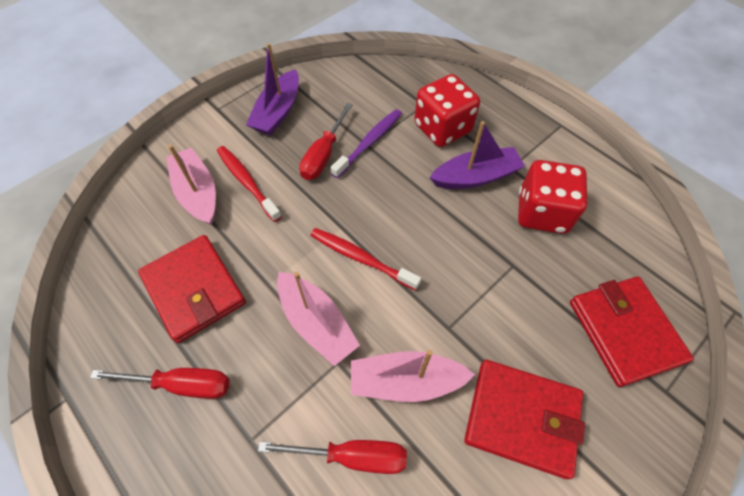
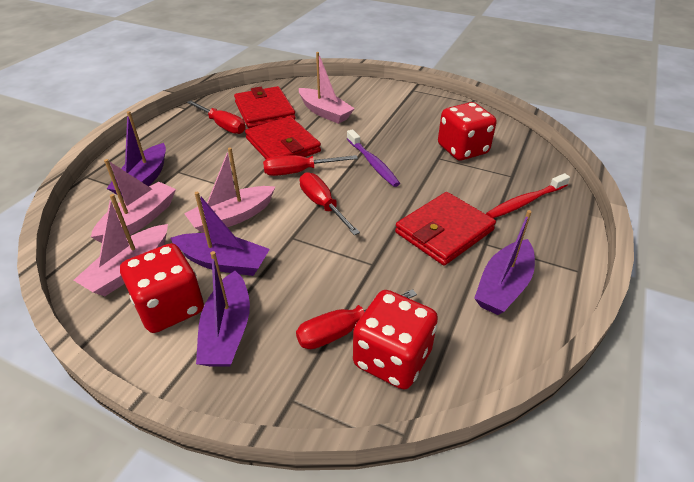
pink boat: [166,145,216,225] [277,272,360,366] [351,350,475,402] = 3 -> [74,194,168,296] [91,159,176,243] [184,147,276,233] [299,52,355,124] = 4
purple boat: [246,43,299,135] [430,121,525,189] = 2 -> [107,111,166,197] [170,192,270,276] [196,251,250,367] [474,210,535,315] = 4
red dice: [414,74,480,147] [518,160,587,234] = 2 -> [120,243,204,333] [353,290,438,390] [438,102,497,160] = 3
red screwdriver: [90,368,229,399] [258,440,407,474] [299,103,353,180] = 3 -> [187,100,246,134] [263,155,358,176] [296,289,417,349] [300,172,360,235] = 4
red toothbrush: [217,146,282,222] [310,228,421,290] = 2 -> [486,173,570,218] = 1

